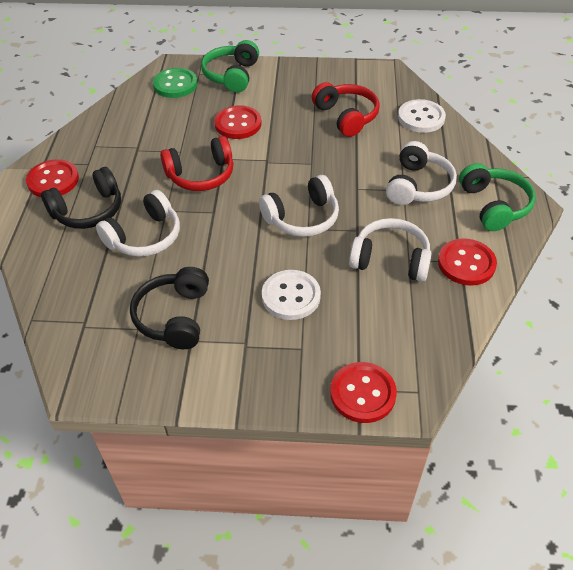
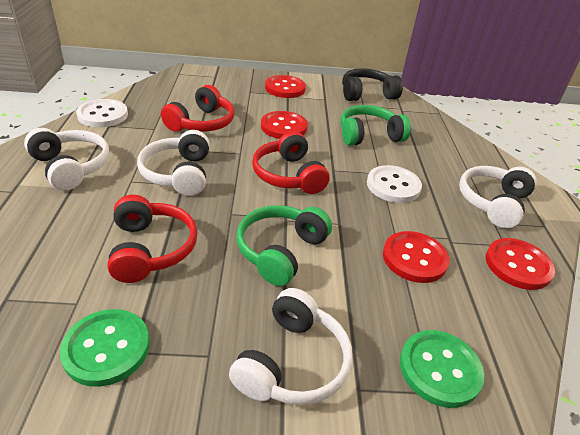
black headphones: [41,167,121,229] [130,267,209,349] = 2 -> [342,68,403,101] = 1
green button: [153,68,198,98] = 1 -> [60,309,150,387] [400,330,485,408] = 2
red headphones: [160,136,233,191] [312,82,380,137] = 2 -> [107,195,197,283] [161,85,234,132] [252,131,330,194] = 3

